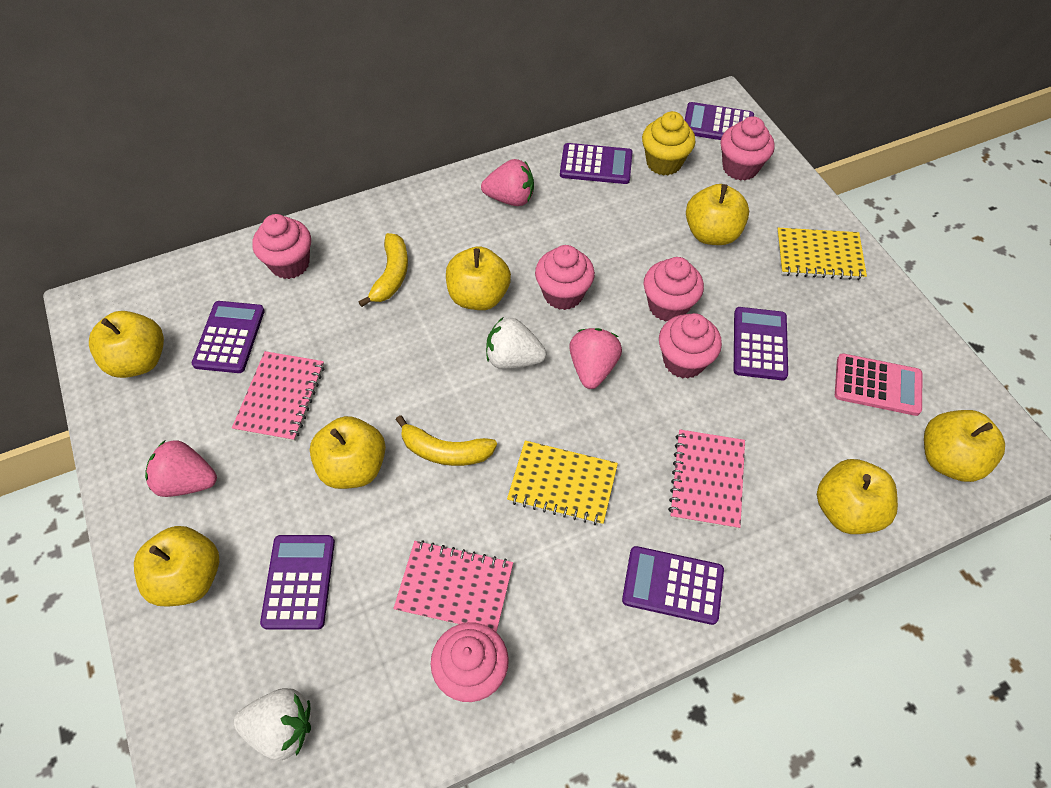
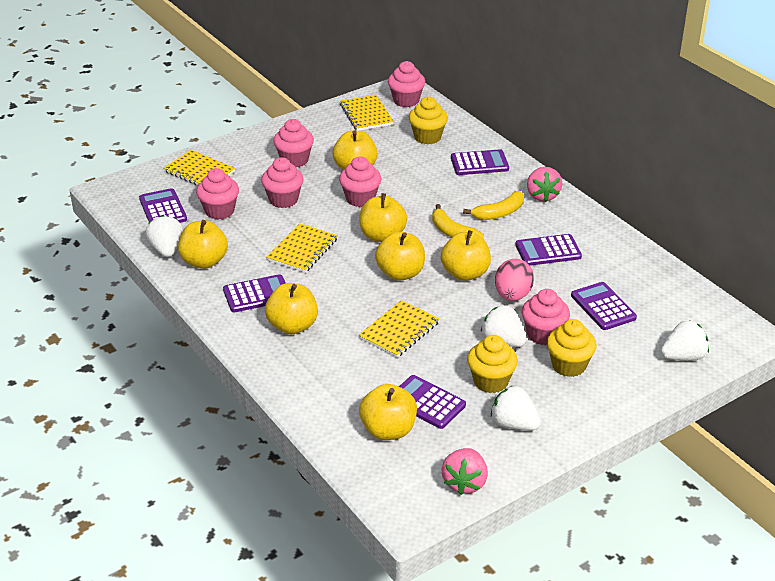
pink calculator: [835,353,922,416] = 1 -> none = 0
pink egg: none = 0 -> [495,259,534,301] = 1
pink notebook: [232,351,325,441] [393,540,513,632] [668,429,745,529] = 3 -> none = 0
pink strawberry: [145,440,217,497] [481,159,534,206] [569,328,622,389] = 3 -> [441,448,488,495] [527,167,562,202] = 2
white strawberry: [233,688,311,760] [486,318,546,369] = 2 -> [145,215,183,257] [481,305,527,347] [491,385,541,430] [661,320,709,361] = 4
yellow cupcake: [642,111,695,176] = 1 -> [409,97,448,144] [467,335,518,393] [547,319,597,377] = 3
yellow notebook: [507,440,618,525] [777,228,867,280] = 2 -> [164,150,235,185] [266,223,338,273] [340,95,394,131] [359,300,439,358] = 4

